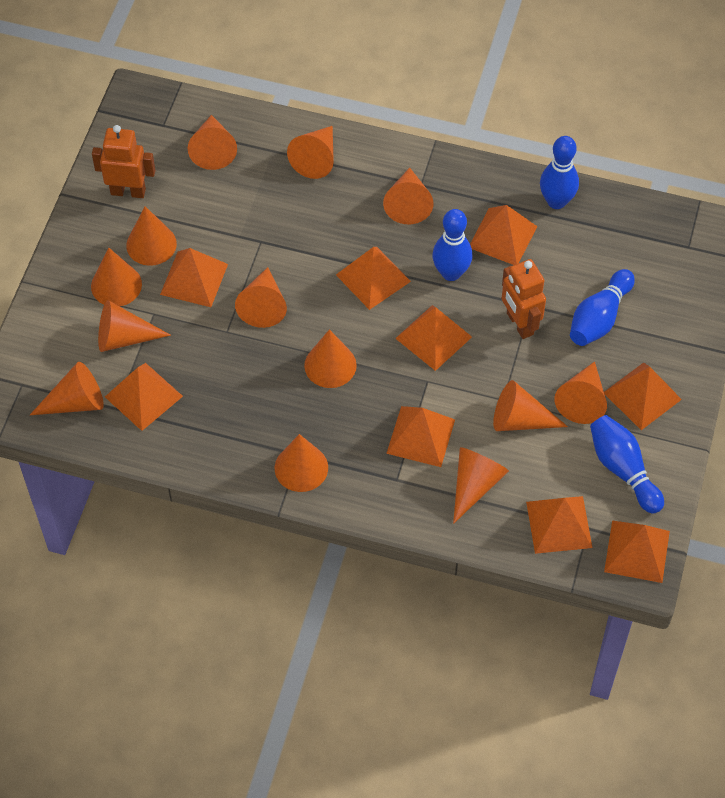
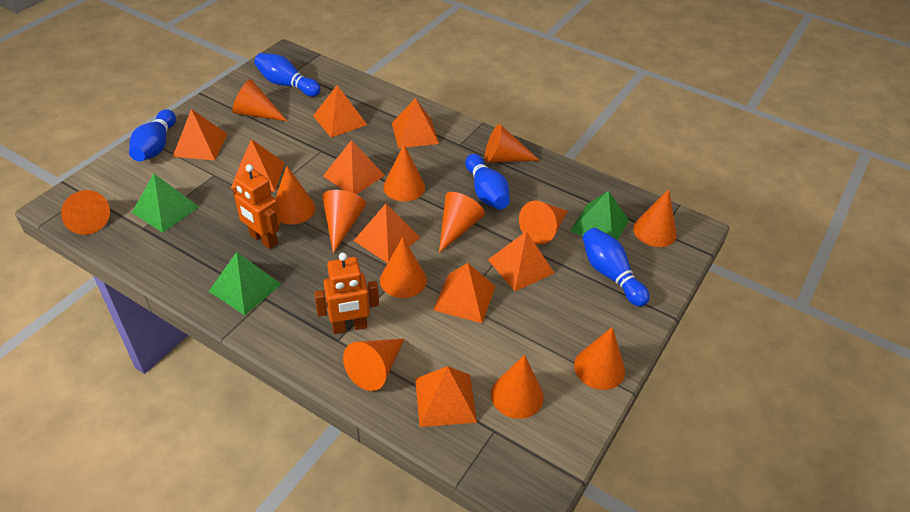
green pyramid: none = 0 -> [132,174,199,233] [209,252,281,315] [570,190,629,241] = 3

